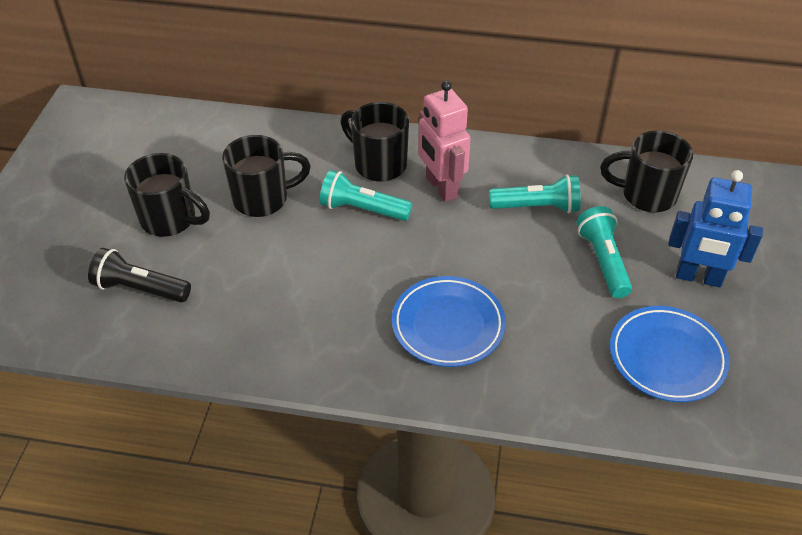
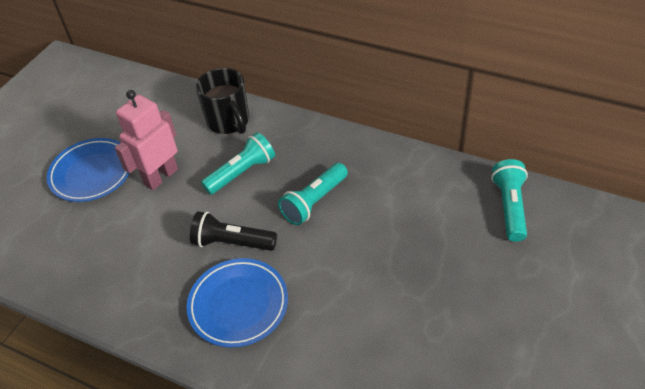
black mug: [124,153,210,237] [222,135,311,217] [341,102,409,182] [600,131,693,212] = 4 -> [196,68,249,134] = 1
blue robot: [668,170,763,287] = 1 -> none = 0

